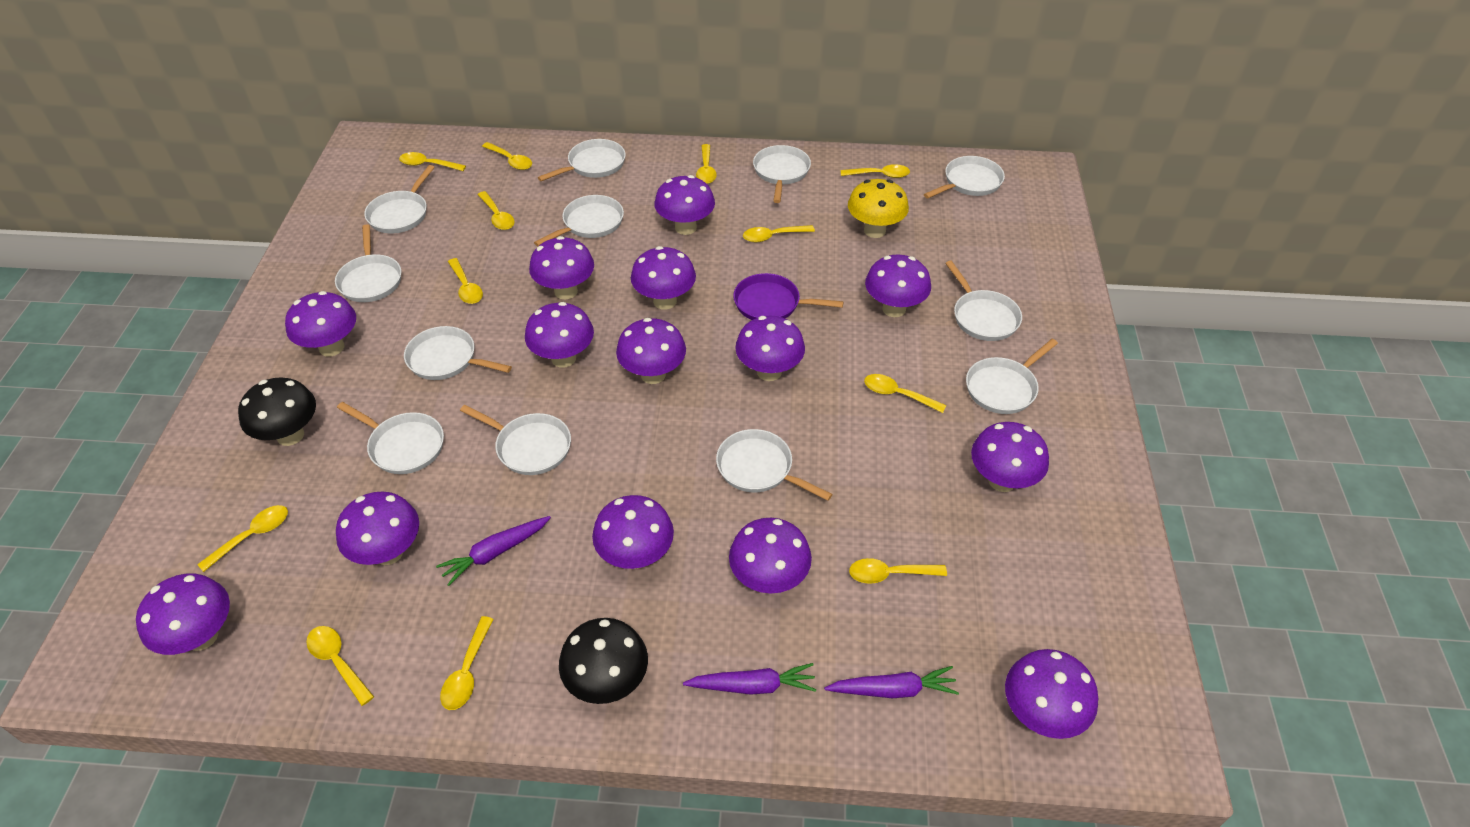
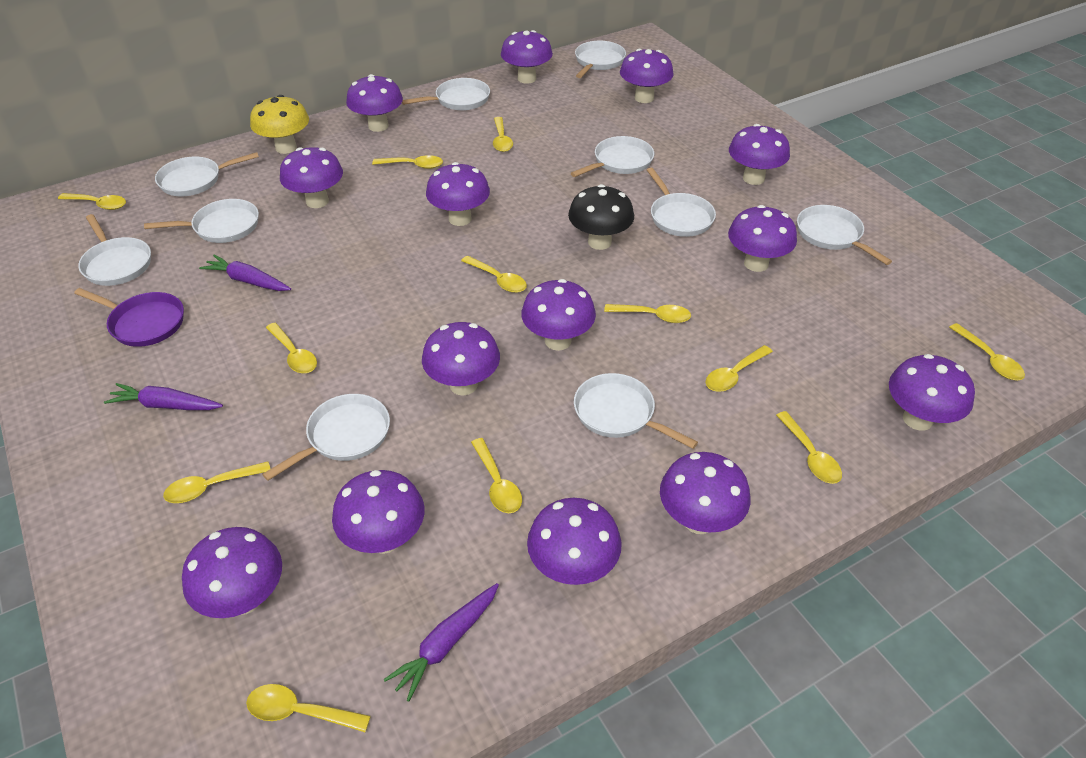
black mushroom: [238,377,316,446] [559,618,648,704] = 2 -> [568,184,634,250] = 1
white pan: [335,224,401,302] [337,402,444,474] [364,165,435,234] [404,326,512,380] [460,405,571,475] [534,195,624,246] [538,139,626,181] [716,429,833,501] [753,145,811,203] [924,156,1005,198] [945,261,1022,341] [966,339,1058,414] = 12 -> [78,214,151,286] [144,199,259,243] [155,152,259,196] [262,394,390,481] [402,78,490,110] [571,136,654,177] [574,373,698,449] [575,41,626,78] [647,168,716,237] [797,205,892,265] = 10

